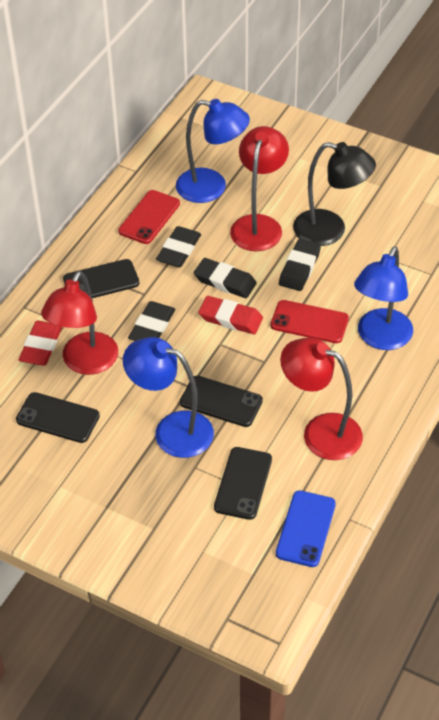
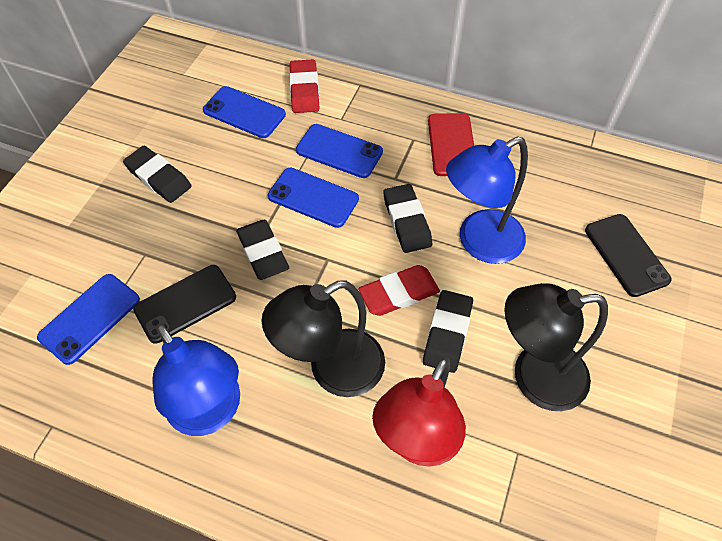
black lamp: [293,142,376,246] = 1 -> [261,280,385,397] [504,283,608,411] = 2
black phone: [16,392,100,443] [63,259,139,298] [180,376,263,427] [214,447,272,520] = 4 -> [133,265,236,343] [585,214,672,297] = 2
blue lamp: [123,337,214,458] [176,99,250,203] [354,246,413,350] = 3 -> [153,323,240,436] [446,136,528,264] = 2
blue phone: [276,490,336,567] = 1 -> [37,274,140,365] [203,86,286,138] [268,168,359,228] [296,124,383,178] = 4
red lamp: [41,271,118,375] [230,126,289,251] [280,338,363,460] = 3 -> [372,357,466,467] = 1
red phone: [118,190,180,244] [271,300,349,343] = 2 -> [428,113,474,176] = 1

